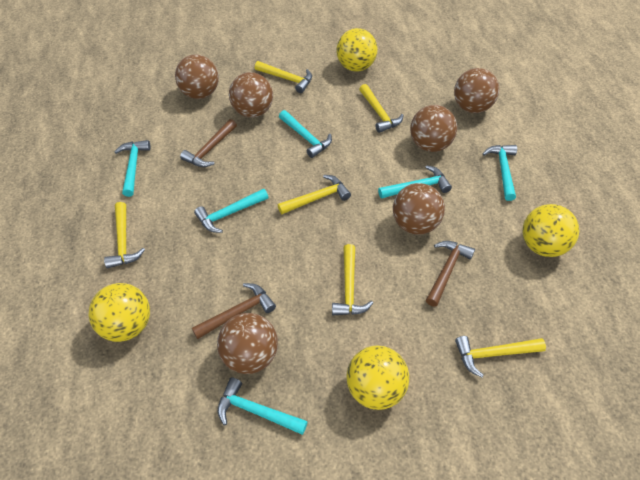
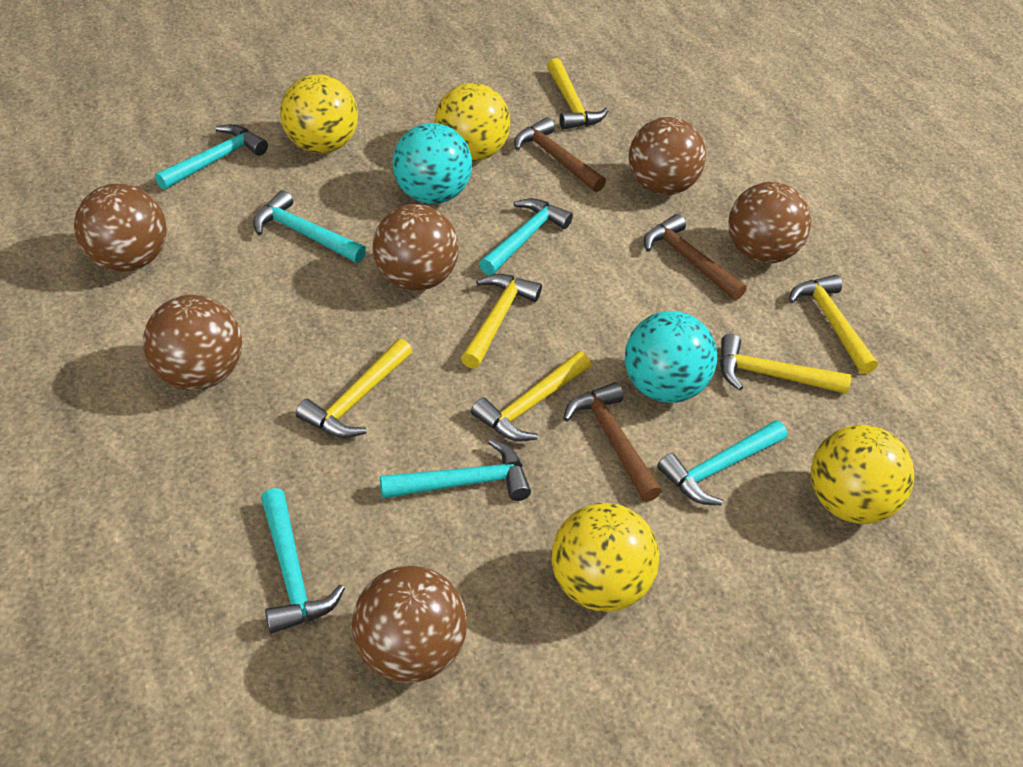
turquoise ball: none = 0 -> [392,123,472,204] [625,311,717,403] = 2

